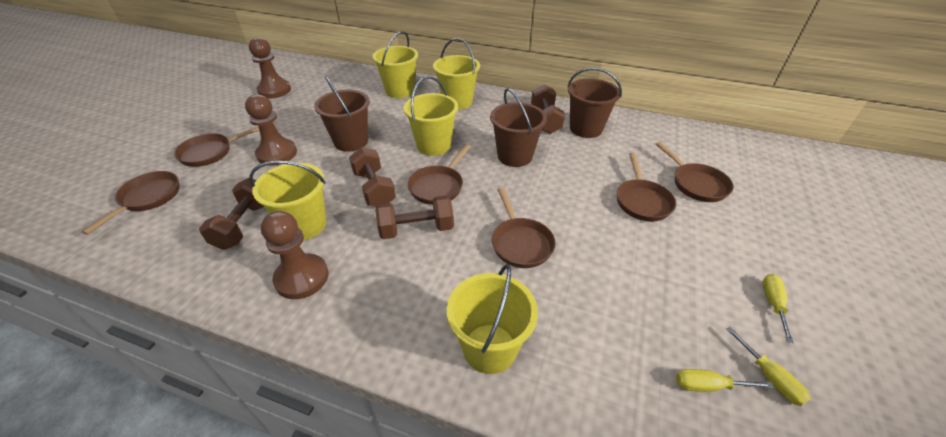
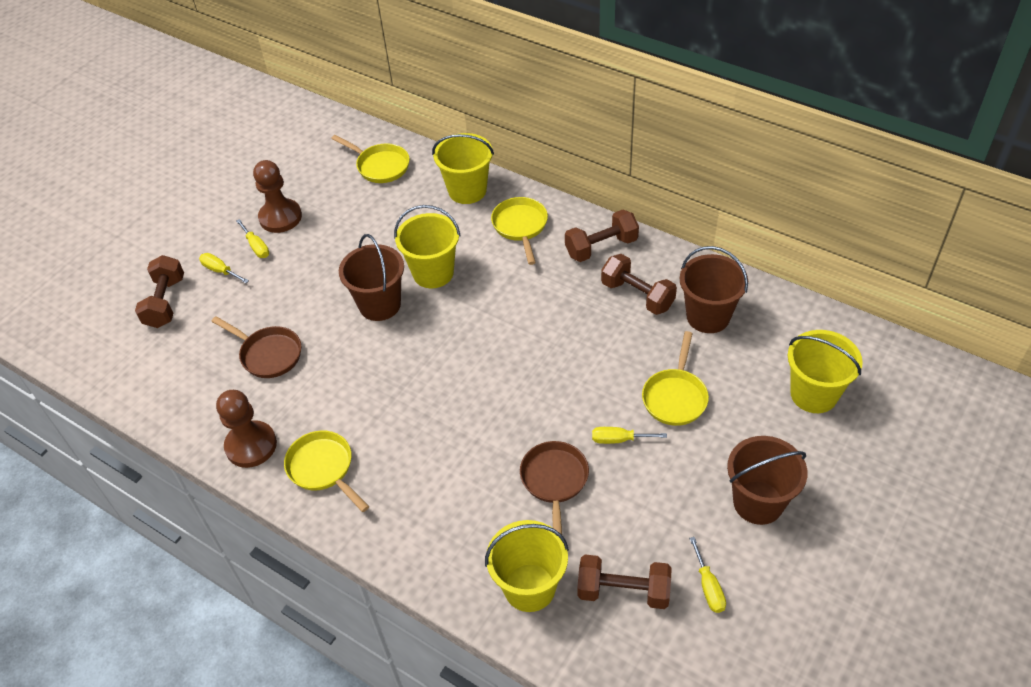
brown pan: [81,171,180,235] [174,127,259,167] [408,144,471,205] [492,188,555,268] [617,153,676,221] [655,142,734,202] = 6 -> [211,316,301,378] [520,441,589,534] = 2
brown pawn: [245,94,297,166] [249,37,291,99] [261,211,328,299] = 3 -> [216,390,277,468] [253,160,302,233] = 2
yellow bucket: [249,161,326,240] [372,31,418,98] [404,76,458,156] [433,38,480,110] [447,264,538,374] = 5 -> [394,205,461,288] [432,133,494,204] [485,520,569,612] [788,330,863,413] = 4
yellow pan: none = 0 -> [284,431,369,512] [331,135,410,183] [491,197,548,265] [642,331,709,426] = 4
yellow screwdriver: [676,369,774,392] [726,327,811,406] [763,274,794,343] = 3 -> [199,253,249,283] [236,219,269,258] [592,427,667,444] [689,537,726,613] = 4

